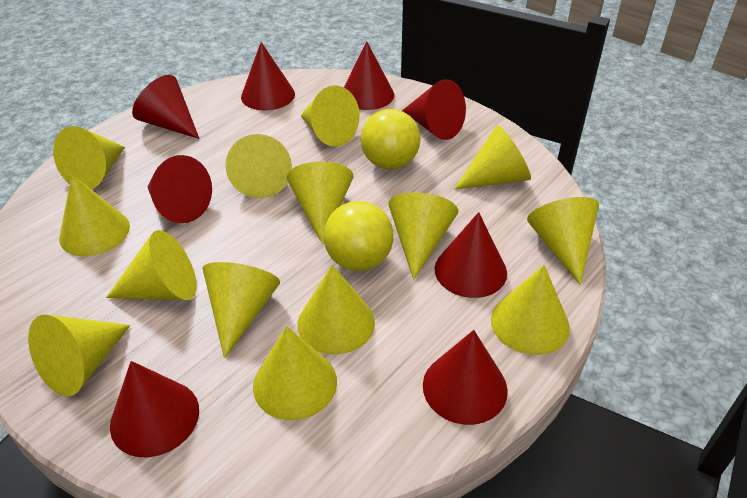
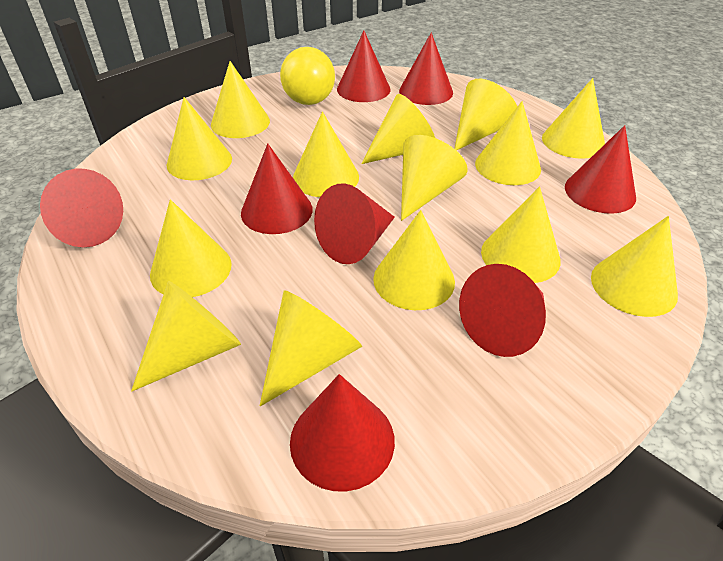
yellow ball: [323,201,393,271] [361,109,420,170] = 2 -> [280,47,335,105] = 1

